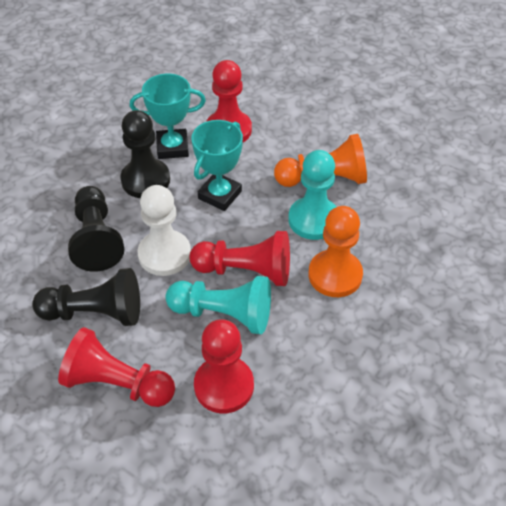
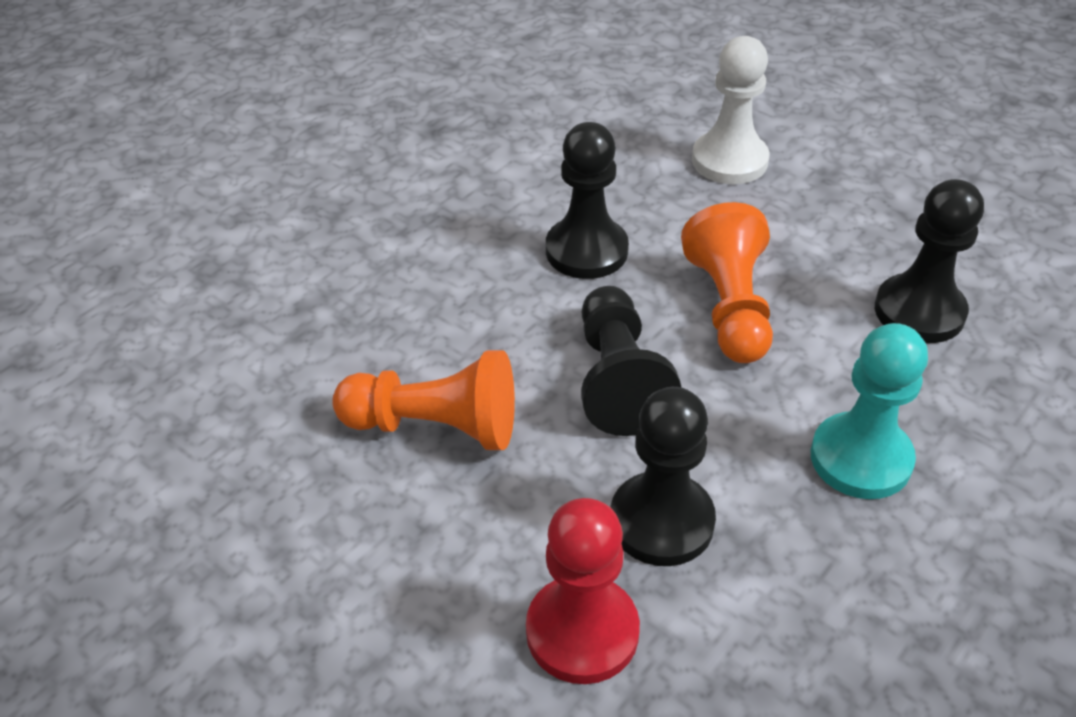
black pawn: [32,268,140,326] [68,186,124,272] [120,110,170,198] = 3 -> [546,122,629,279] [581,286,682,436] [611,387,716,566] [875,179,984,343] = 4
red pawn: [58,327,175,407] [189,231,290,286] [194,319,254,413] [206,60,252,142] = 4 -> [526,498,640,684] = 1
turquoise pawn: [166,276,271,334] [288,150,336,240] = 2 -> [811,323,928,499] = 1
turquoise trophy: [130,74,206,159] [191,120,243,211] = 2 -> none = 0

